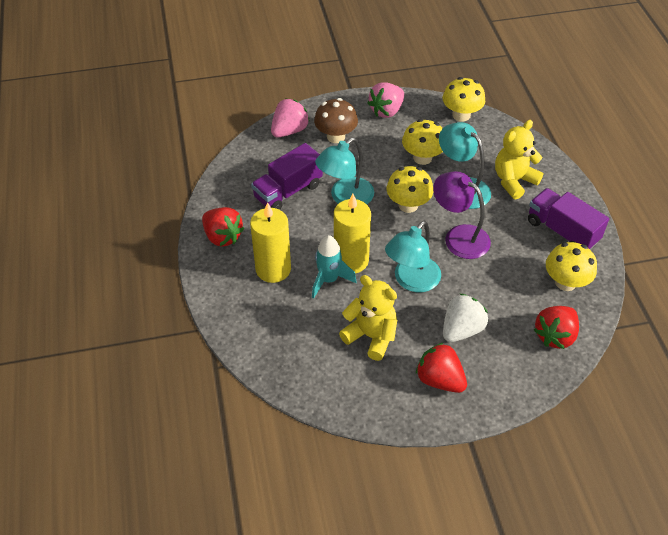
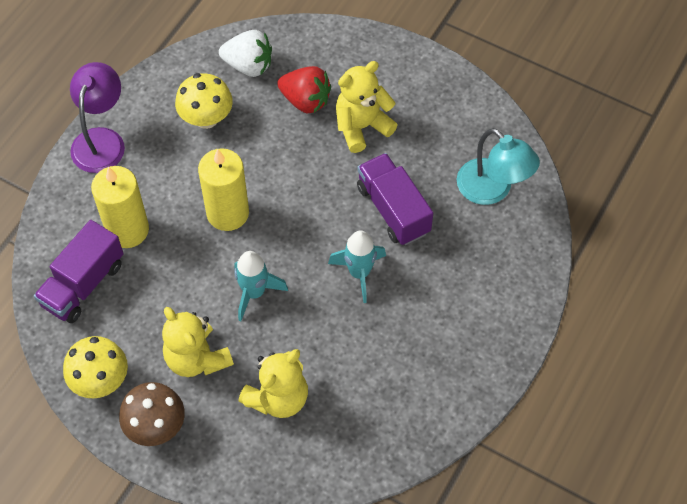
pink strawberry: [271,98,310,138] [368,82,404,118] = 2 -> none = 0
red strawberry: [202,207,244,247] [416,342,467,393] [534,306,579,349] = 3 -> [277,66,331,114] = 1
turquoise lamp: [315,138,374,204] [385,221,441,292] [439,122,491,209] = 3 -> [457,128,540,205] = 1
turquoise rocket: [312,235,357,298] = 1 -> [234,251,288,321] [328,230,386,303] = 2
yellow mushroom: [387,166,433,213] [402,119,443,165] [443,77,485,122] [546,242,597,291] = 4 -> [63,336,128,398] [175,73,233,129] = 2
yellow teddy bear: [339,275,397,361] [495,120,543,199] = 2 -> [162,307,234,377] [239,349,308,418] [336,61,398,153] = 3

